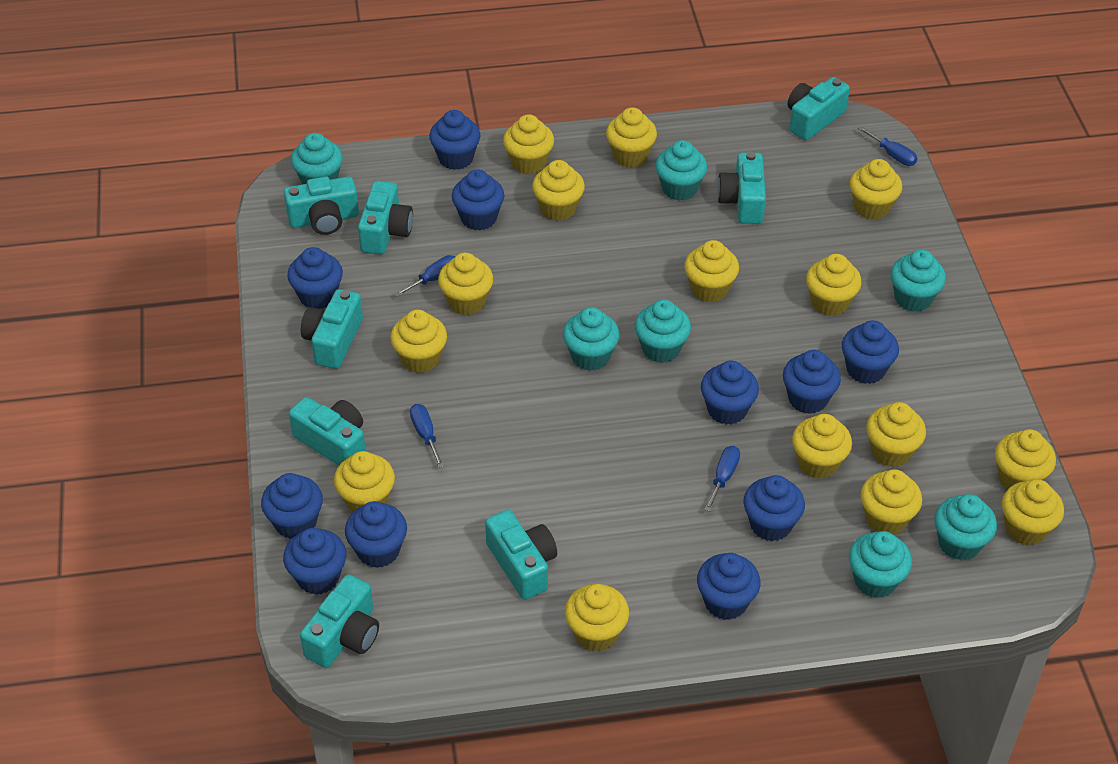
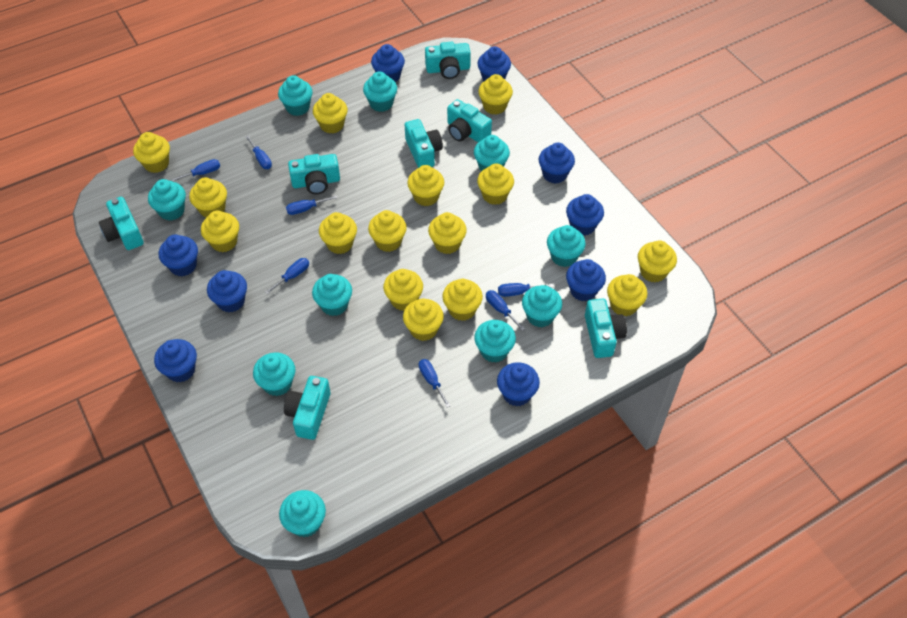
blue cupcake: [261,473,323,539] [283,528,346,595] [287,247,343,309] [345,501,407,568] [429,110,480,170] [452,169,504,231] [697,553,761,620] [701,360,759,425] [743,475,805,541] [783,350,841,414] [842,320,899,384] = 11 -> [154,339,197,383] [159,234,198,276] [207,270,247,312] [371,44,405,82] [478,46,511,81] [497,362,540,406] [539,142,575,184] [566,194,604,236] [566,259,606,301] = 9
blue screwdriver: [394,255,456,297] [410,404,444,468] [705,446,740,512] [858,126,917,166] = 4 -> [170,159,220,182] [245,136,272,169] [265,258,309,294] [286,195,337,215] [419,359,450,407] [486,290,525,331] [498,283,553,297] = 7
turquoise camera: [284,176,359,235] [289,397,366,466] [300,574,379,668] [301,289,363,369] [358,181,413,255] [485,510,557,600] [717,152,766,224] [788,77,850,140] = 8 -> [99,197,144,250] [284,376,331,440] [288,154,340,194] [405,119,443,168] [425,42,471,79] [447,99,492,142] [585,299,627,358] = 7
turquoise cupcake: [291,133,343,184] [563,307,620,371] [635,300,691,363] [655,140,707,201] [849,531,912,598] [891,250,946,312] [934,494,997,560] = 7 -> [148,179,186,221] [253,352,295,396] [278,75,313,116] [279,490,326,537] [312,274,352,316] [363,71,397,112] [474,135,510,171] [474,320,516,363] [522,285,562,327] [547,225,586,267] = 10

